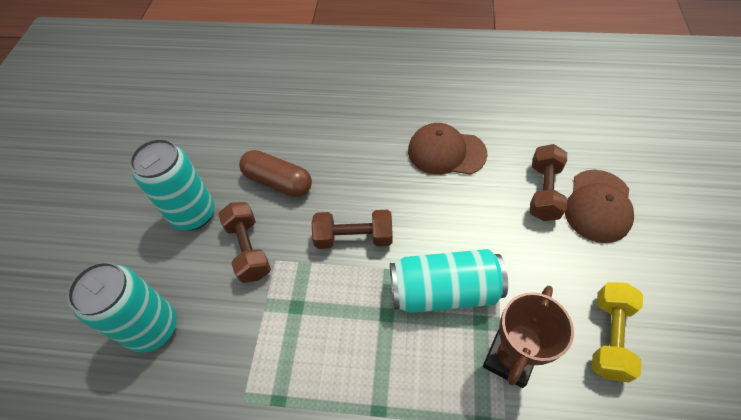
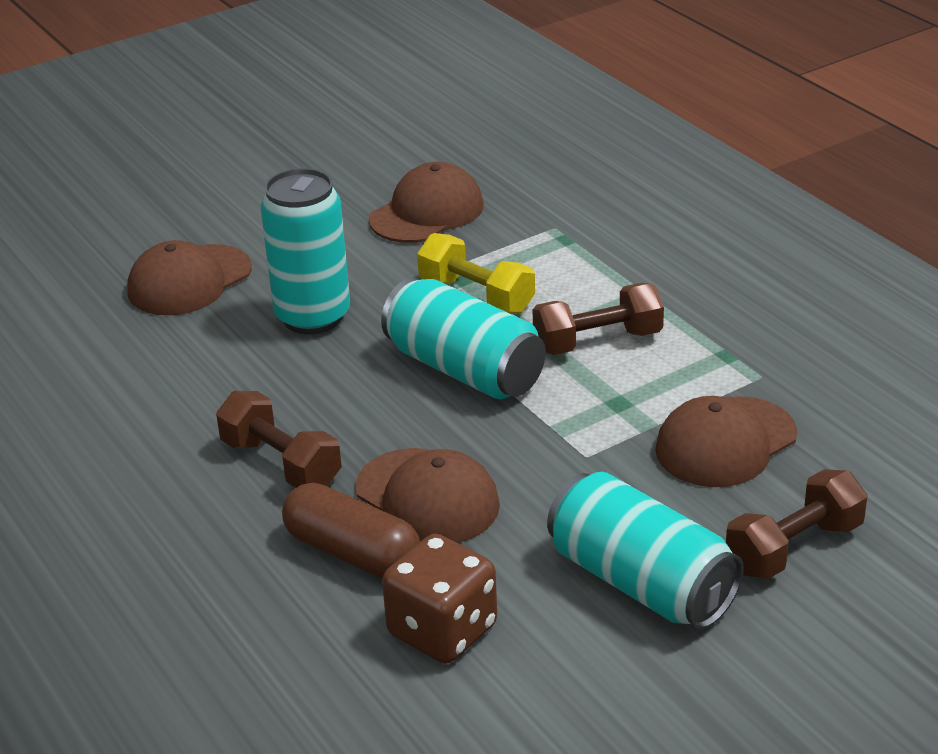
brown cap: [408,123,488,175] [565,170,634,243] = 2 -> [127,240,252,315] [355,448,500,543] [369,162,484,243] [655,396,797,487] = 4
brown dice: none = 0 -> [382,534,497,664] = 1
brown trophy: [483,286,574,388] = 1 -> none = 0

